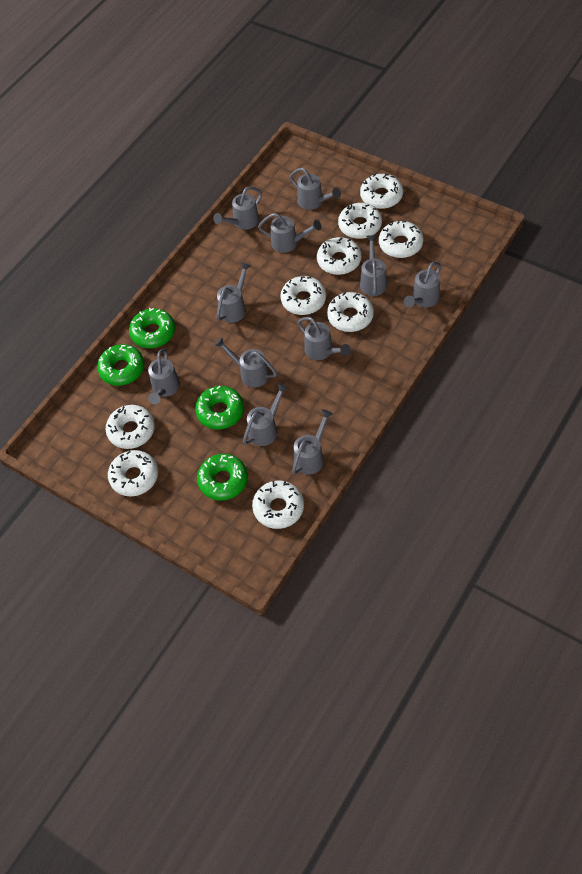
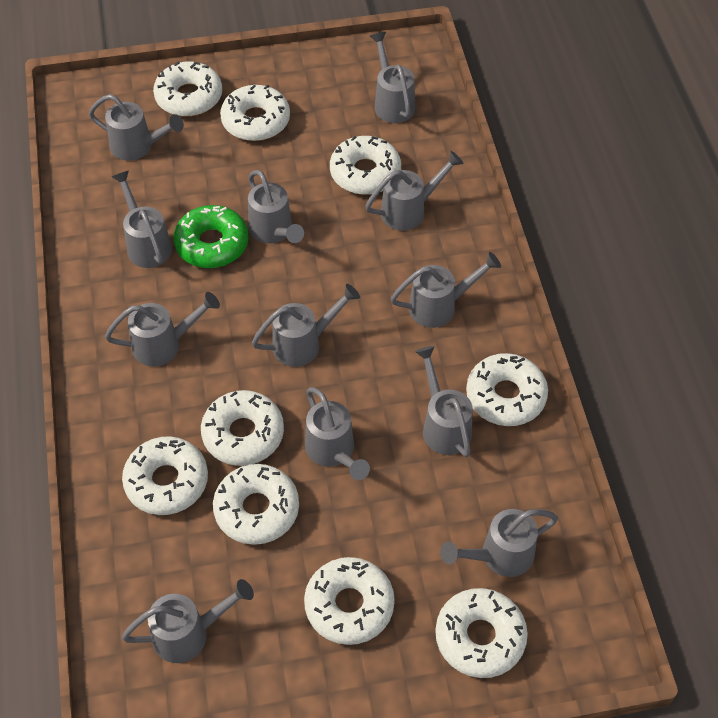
green donut: [97,344,144,386] [129,308,175,348] [195,386,244,429] [197,454,248,501] = 4 -> [173,205,249,268] = 1
grey watering can: [148,349,180,405] [213,186,262,230] [214,337,277,388] [216,262,251,323] [243,383,289,446] [258,213,321,253] [290,168,341,210] [292,409,333,475] [298,317,351,360] [360,235,387,296] [404,262,441,307] = 11 -> [89,94,184,161] [105,292,220,367] [112,170,172,268] [122,579,254,663] [248,170,304,243] [252,284,360,367] [305,387,370,480] [365,151,464,231] [370,32,415,123] [391,252,501,328] [415,346,473,457] [440,509,558,577] = 12

